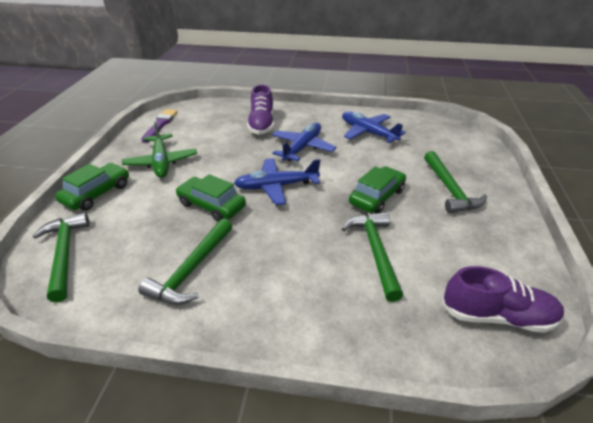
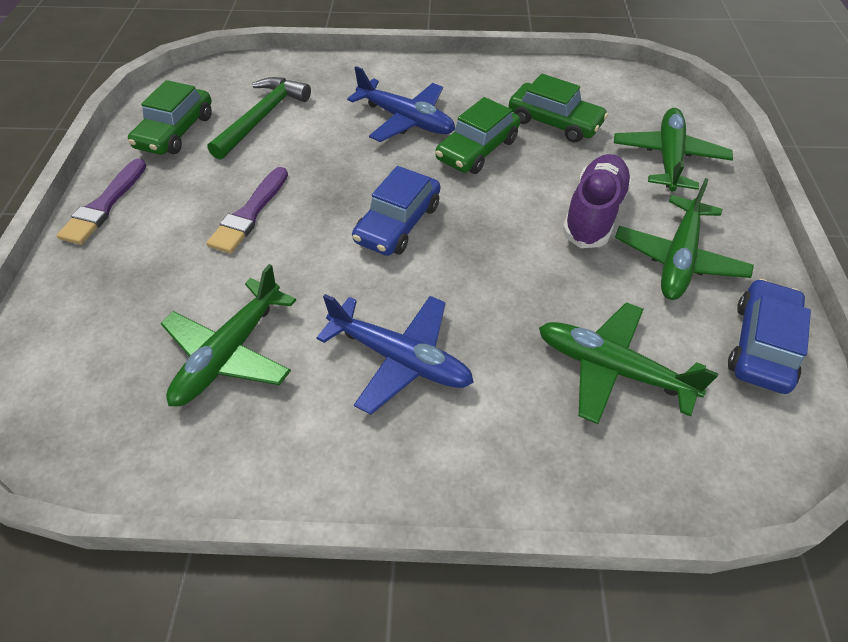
blue car: none = 0 -> [352,166,440,256] [728,279,811,394] = 2
blue plane: [234,158,320,205] [272,123,336,161] [342,112,406,143] = 3 -> [316,294,474,415] [347,66,455,142] = 2
green hammer: [33,212,90,302] [138,218,232,305] [342,212,403,302] [424,151,487,213] = 4 -> [208,77,311,160] = 1
green plane: [122,122,197,178] = 1 -> [161,264,296,406] [539,302,719,424] [614,108,733,191] [615,178,754,300] = 4
purple brush: [141,109,178,143] = 1 -> [56,159,147,245] [206,167,288,254] = 2
purple shoe: [247,84,274,135] [442,266,564,333] = 2 -> [562,154,632,248] = 1

